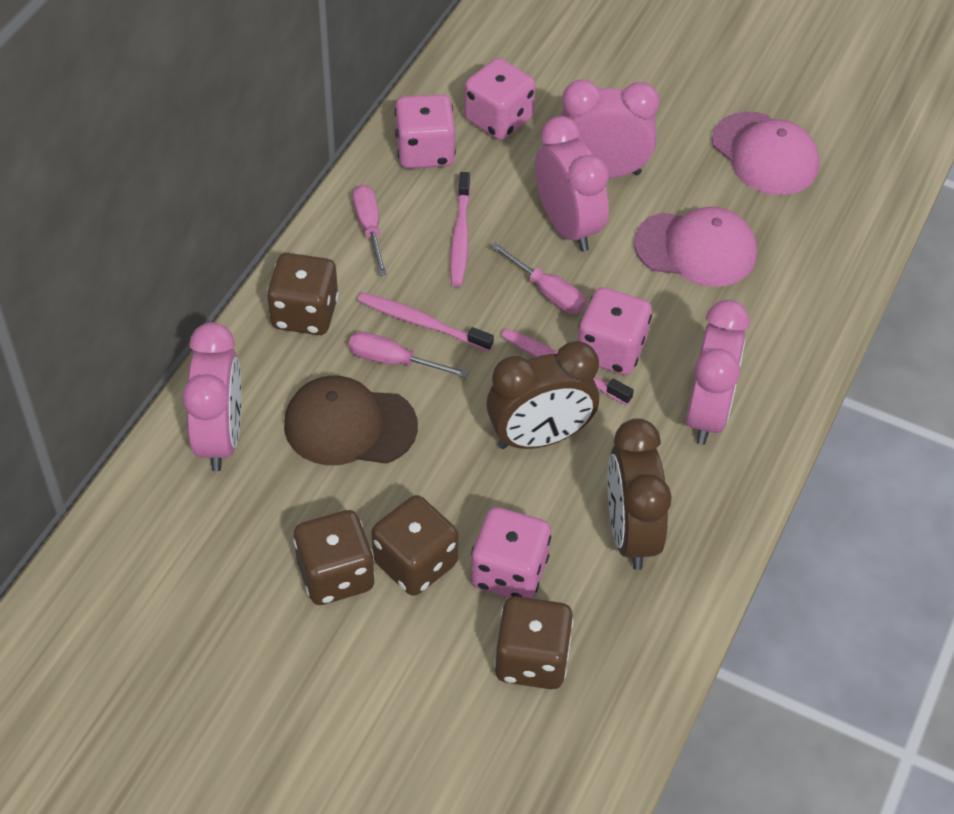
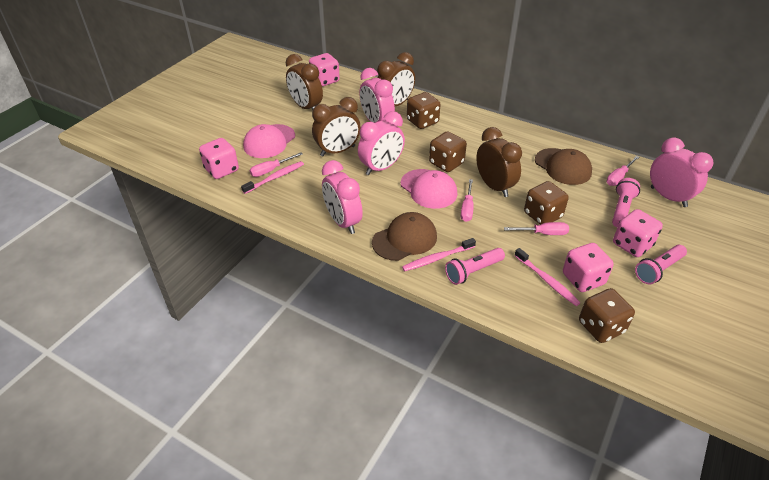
brown cap: [284,376,418,465] = 1 -> [372,212,437,261] [535,148,592,185] = 2
brown clock: [486,341,599,449] [607,418,672,570] = 2 -> [286,54,323,110] [312,97,361,156] [377,52,415,106] [476,127,522,197] = 4
pink flashlight: none = 0 -> [445,248,505,285] [612,178,640,227] [635,245,687,284] = 3
pink screwdriver: [349,332,468,378] [353,185,387,276] [491,242,586,314] = 3 -> [250,152,303,177] [461,179,474,222] [504,222,569,235] [606,156,639,186] = 4

